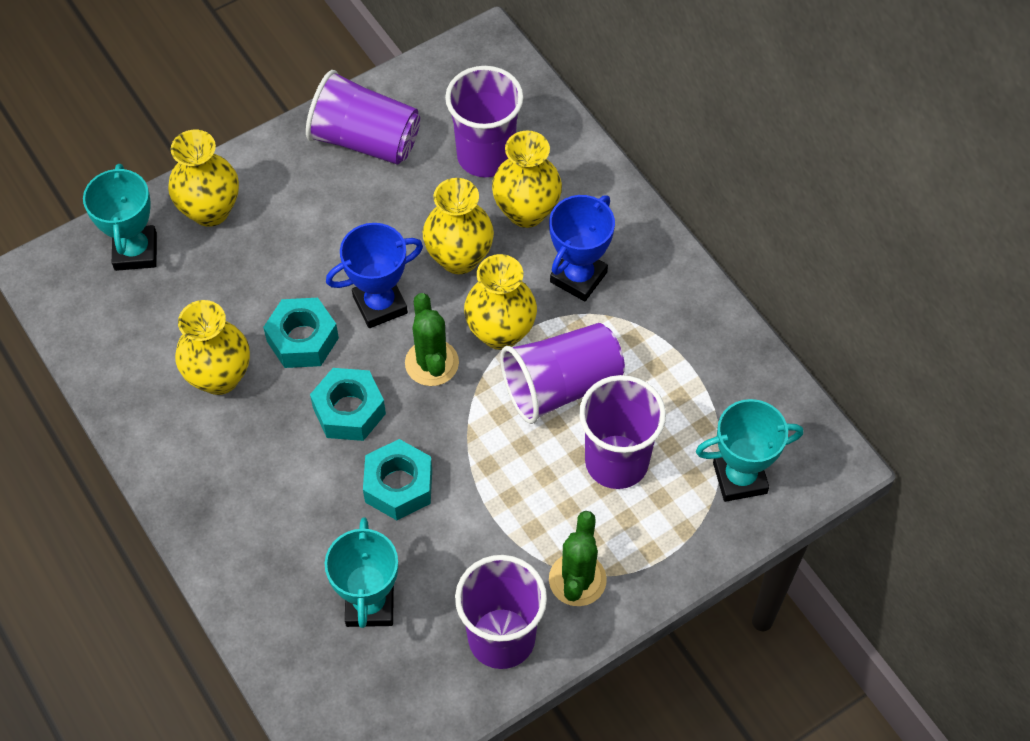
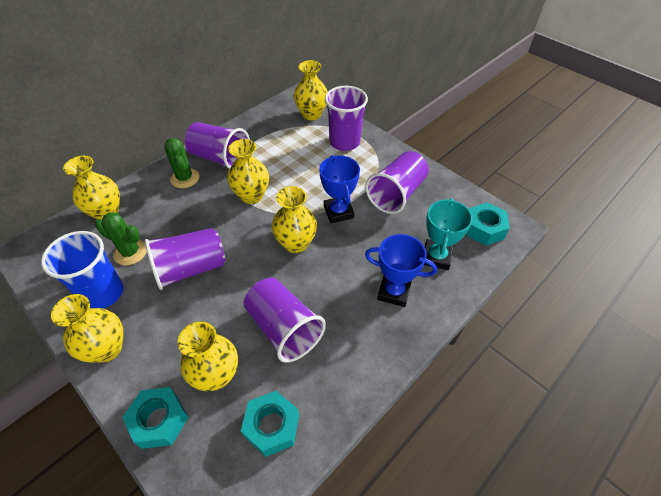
blue cup: none = 0 -> [41,231,123,309] = 1
turquoise trophy: [83,164,157,271] [325,517,398,628] [696,399,803,502] = 3 -> [424,198,473,270] = 1
yellow vase: [168,130,239,227] [175,300,250,395] [423,178,494,274] [464,254,537,350] [492,131,562,228] = 5 -> [51,294,123,363] [63,156,120,220] [178,322,238,391] [227,139,269,204] [271,186,317,253] [294,60,328,120] = 6

